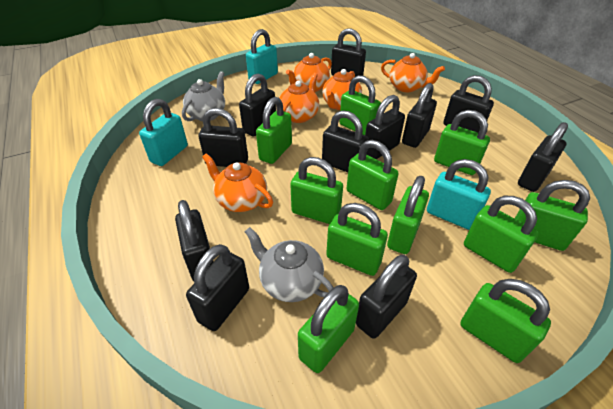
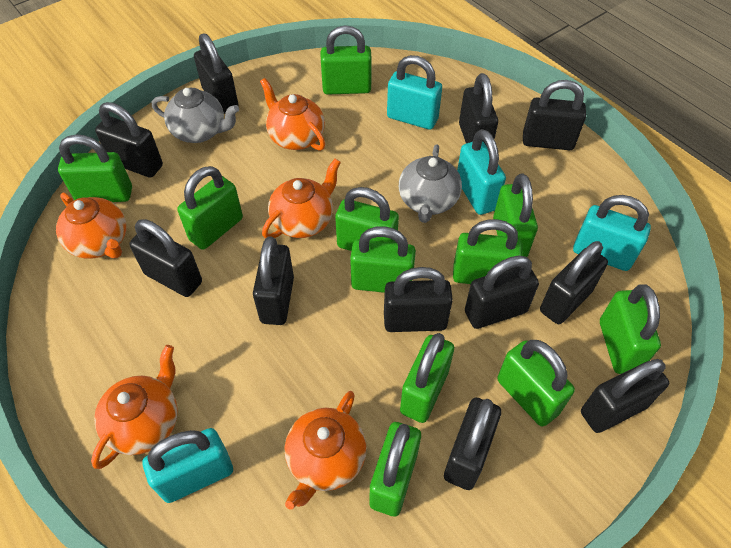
turquoise padlock: [139,99,188,166] [246,29,278,84] [427,159,491,230] = 3 -> [143,428,233,503] [387,55,442,130] [457,129,506,215] [573,195,651,271] = 4

